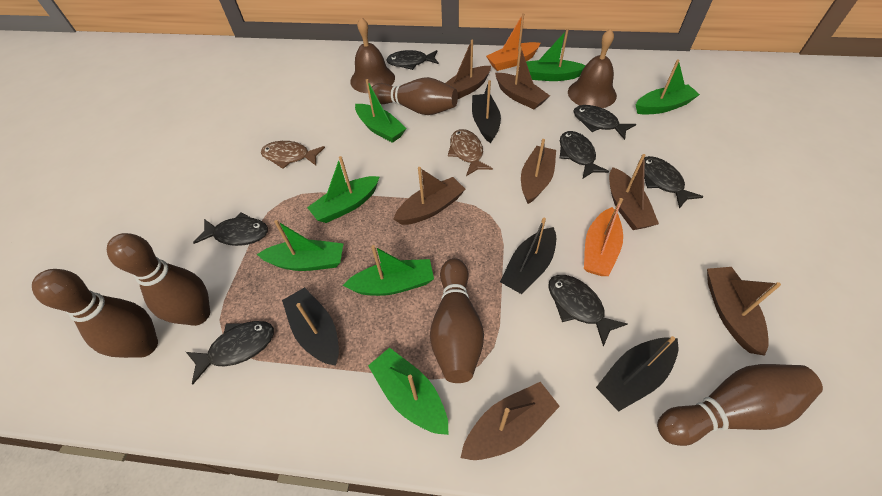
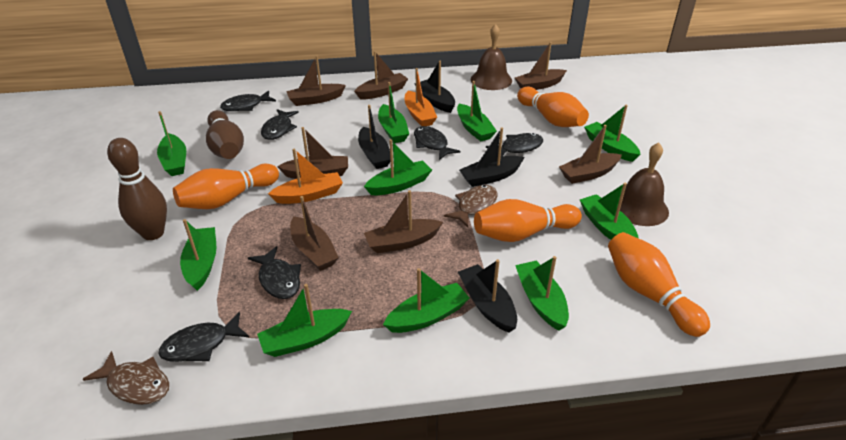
black fish: [186,321,274,384] [193,212,268,246] [387,50,439,70] [548,275,627,346] [560,131,609,179] [574,105,636,140] [644,156,704,209] = 7 -> [159,312,249,362] [220,90,276,111] [248,246,301,299] [261,109,299,140] [414,126,461,160] [486,133,543,156] = 6
brown bowling pin: [32,269,158,358] [107,233,210,326] [372,77,458,115] [430,258,484,383] [657,364,823,446] = 5 -> [107,138,167,240] [206,110,244,159] = 2
green boat: [257,220,343,271] [307,156,380,223] [343,245,434,296] [355,79,407,143] [368,347,449,435] [526,29,585,81] [636,59,700,115] = 7 -> [157,111,186,176] [180,219,216,291] [257,284,352,357] [364,139,432,195] [378,82,409,143] [383,268,470,333] [457,81,497,141] [515,256,569,331] [580,183,638,240] [584,104,641,162] = 10
orange bowling pin: none = 0 -> [173,163,279,209] [474,199,582,242] [517,86,589,127] [608,232,710,337] = 4

